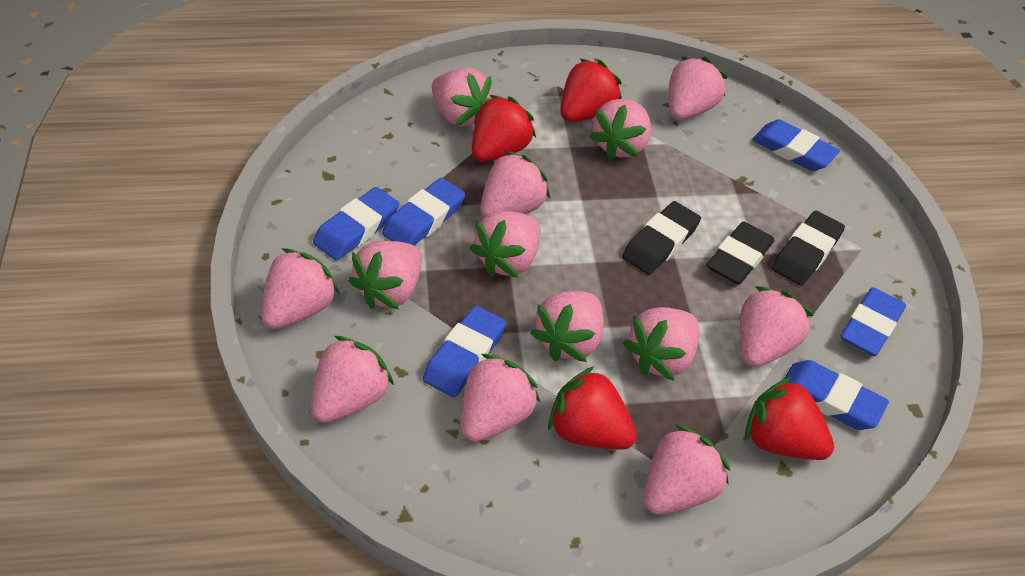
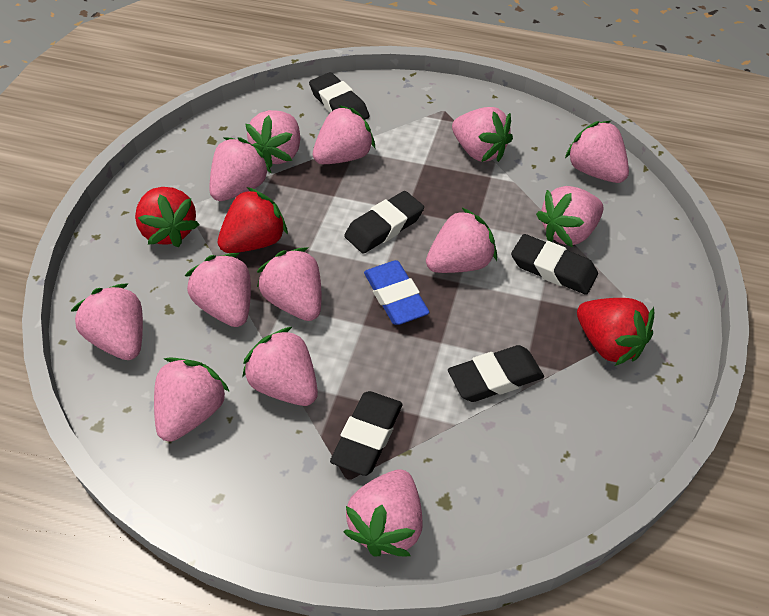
black eraser: [622,201,701,275] [706,221,775,284] [772,211,845,286] = 3 -> [309,72,369,120] [330,391,402,476] [344,191,424,254] [448,345,544,402] [511,234,598,295] = 5
blue eraser: [313,187,399,261] [382,178,465,245] [423,306,506,397] [752,119,840,171] [784,360,889,430] [840,287,906,356] = 6 -> [364,260,430,325] = 1
red strawberry: [472,95,536,162] [548,366,637,449] [560,59,622,122] [745,376,834,460] = 4 -> [135,187,200,247] [218,187,288,253] [577,298,654,366] = 3

